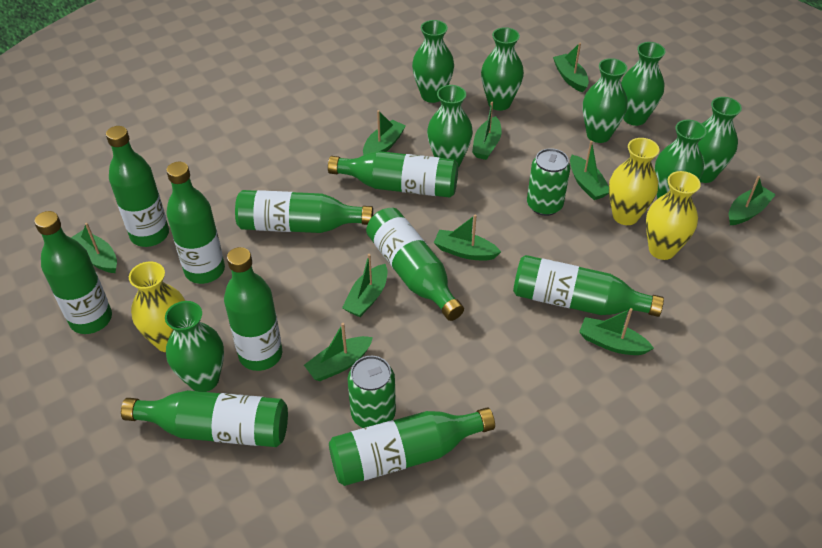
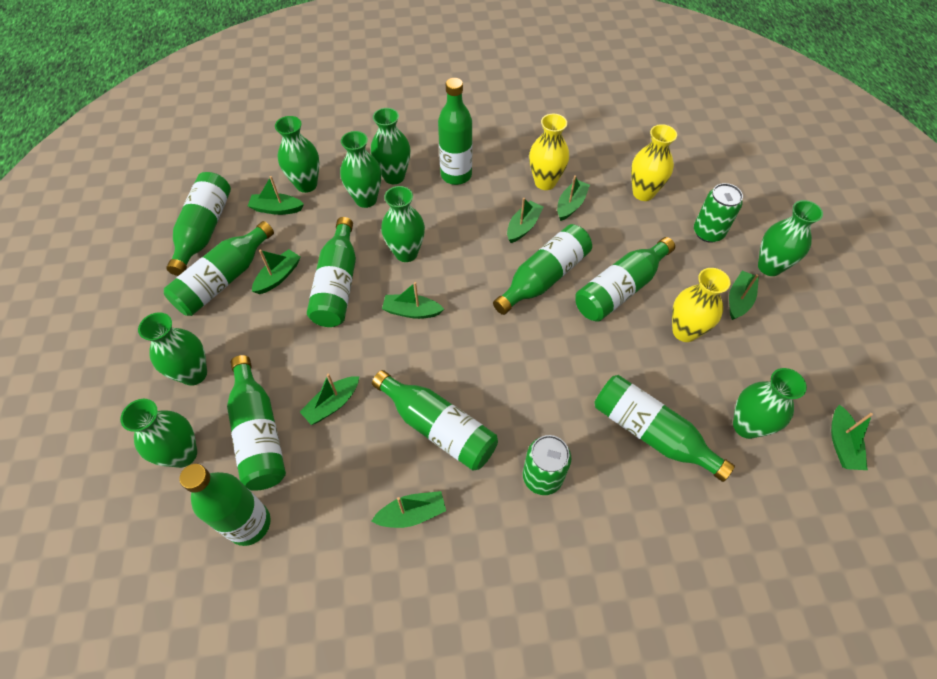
green boat: [71,223,117,273] [304,323,373,381] [342,254,387,317] [363,110,406,155] [434,214,501,260] [472,102,502,160] [553,43,589,93] [570,141,609,200] [579,308,654,355] [728,176,776,225] = 10 -> [248,176,304,215] [252,249,300,294] [300,374,359,425] [372,491,446,528] [382,282,444,319] [507,198,544,243] [557,175,590,221] [729,271,759,320] [831,404,873,470] = 9

